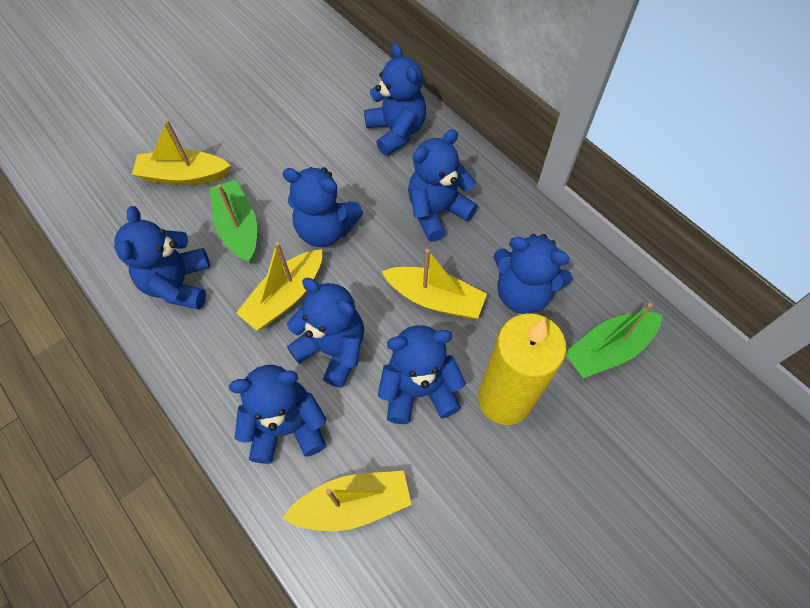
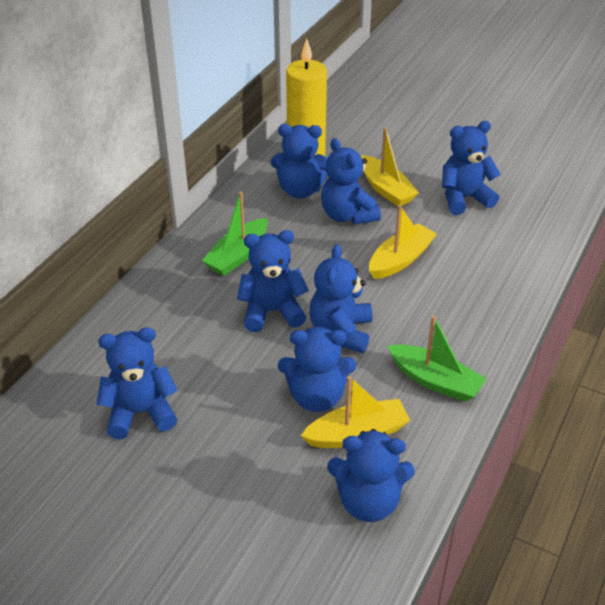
yellow boat: [132,120,231,185] [236,242,322,331] [282,471,412,531] [382,249,487,318] = 4 -> [301,376,410,448] [361,127,419,206] [369,205,437,279] = 3

